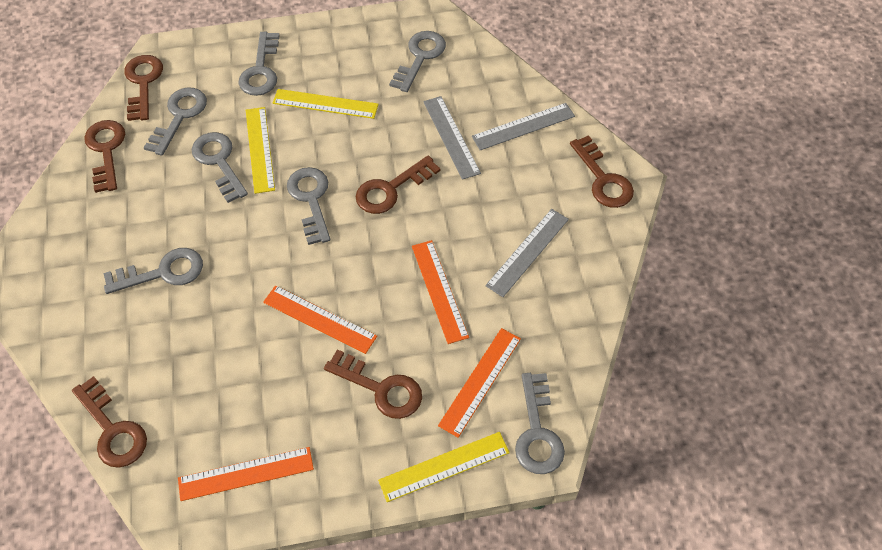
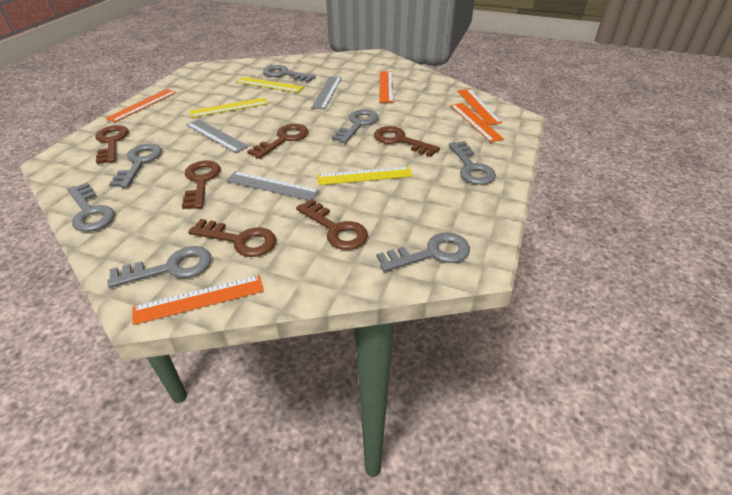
orange ruler: [178,447,314,501] [263,285,377,354] [412,240,469,344] [438,328,521,438] = 4 -> [106,89,177,122] [132,275,264,325] [380,71,393,103] [450,103,504,142] [458,89,502,125] = 5

